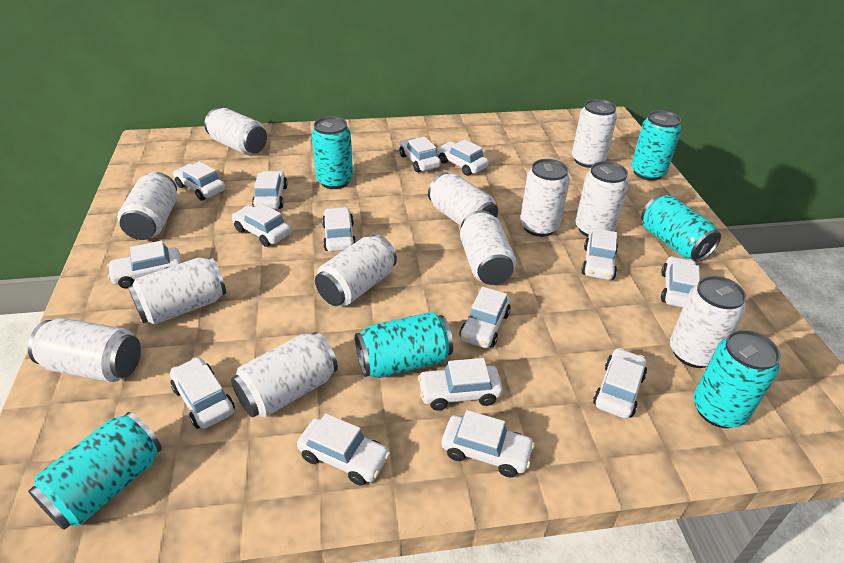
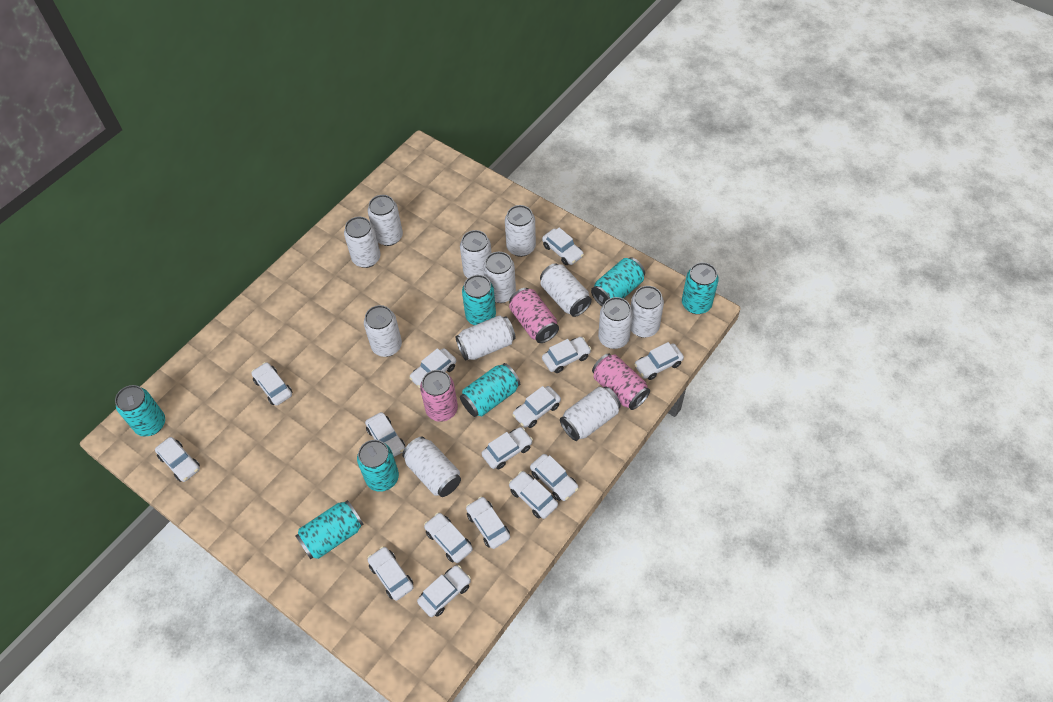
pink can: none = 0 -> [420,370,458,422] [509,288,559,343] [592,353,650,410] = 3
turquoise can: [28,412,162,530] [311,116,353,189] [355,312,453,378] [631,110,681,181] [641,195,721,262] [693,330,781,428] = 6 -> [115,385,165,437] [296,500,364,559] [357,440,399,492] [460,363,520,417] [462,275,496,325] [591,257,645,306] [682,262,719,314] = 7

